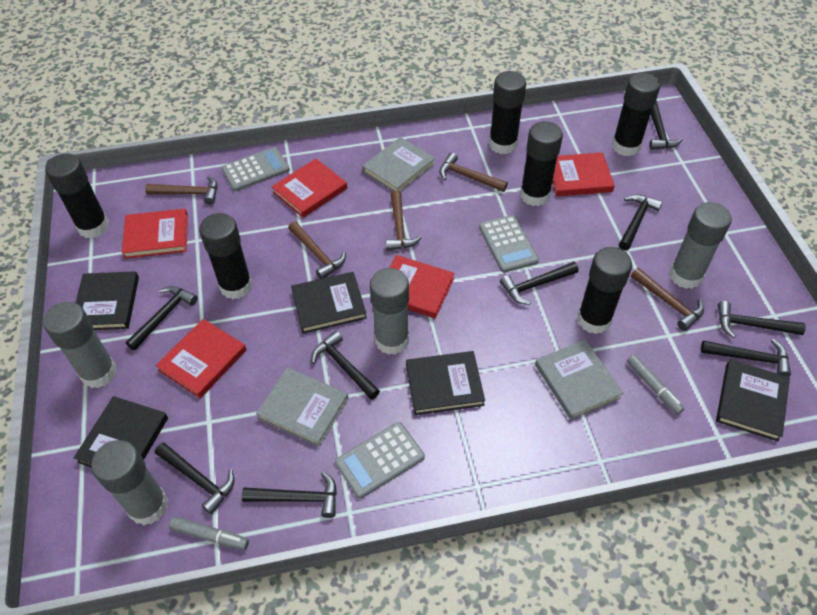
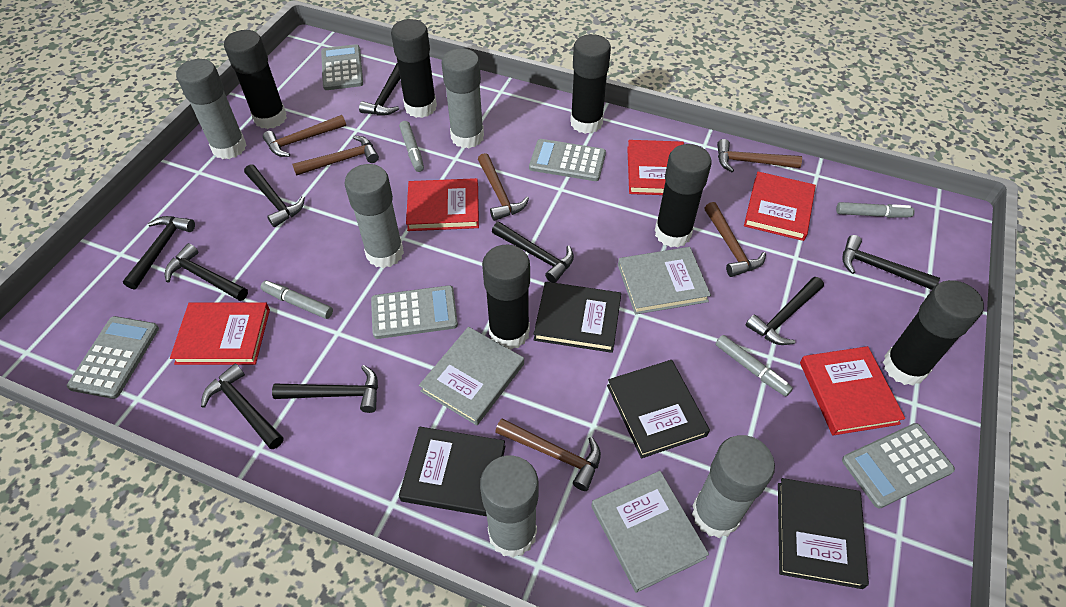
black book: [74,396,168,468] [75,271,139,330] [291,272,367,334] [406,351,485,415] [716,359,790,441] = 5 -> [399,427,505,516] [534,282,621,353] [607,360,710,458] [778,478,869,589] = 4
brown hammer: [145,176,217,205] [288,221,346,279] [386,190,422,251] [439,152,508,192] [631,268,704,331] = 5 -> [263,115,346,157] [292,136,379,176] [478,153,529,221] [495,418,601,491] [704,202,766,277] [717,139,802,172] = 6
grey calculator: [221,147,290,191] [335,422,425,499] [479,215,539,273] = 3 -> [67,316,159,399] [321,44,363,90] [371,285,458,339] [529,139,606,181] [842,423,955,508] = 5
grey glue stick: [43,302,117,388] [91,440,168,525] [370,268,409,355] [669,202,732,289] = 4 -> [176,59,247,159] [345,164,404,268] [441,48,484,148] [480,455,539,558] [692,435,775,538] = 5
grey marker: [169,516,249,550] [627,354,685,415] = 2 -> [261,281,333,319] [399,121,424,172] [715,335,793,396] [836,202,915,218] = 4

